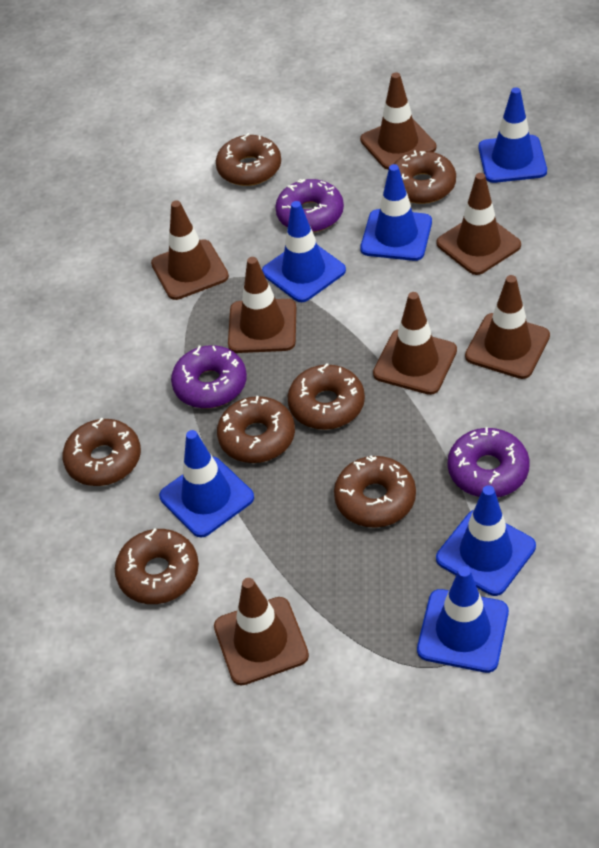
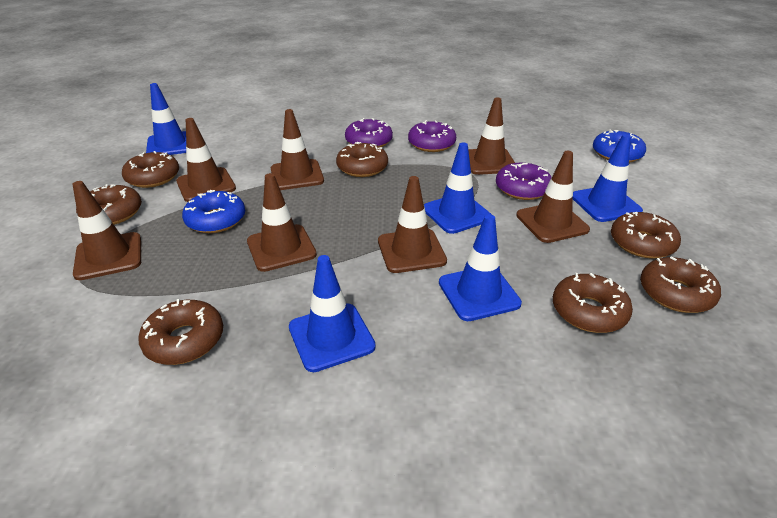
blue donut: none = 0 -> [182,190,245,233] [593,130,646,163] = 2
blue traffic cone: [159,430,254,537] [262,201,346,302] [360,164,432,261] [417,566,509,673] [436,485,536,596] [479,87,547,183] = 6 -> [146,83,186,155] [289,255,376,372] [424,142,492,234] [439,214,522,321] [573,134,643,222] = 5

